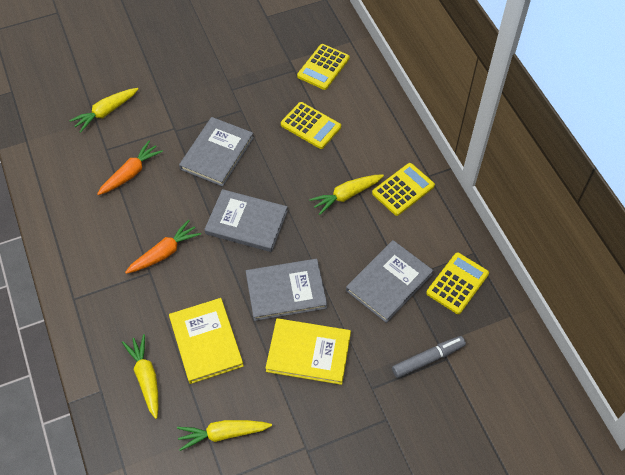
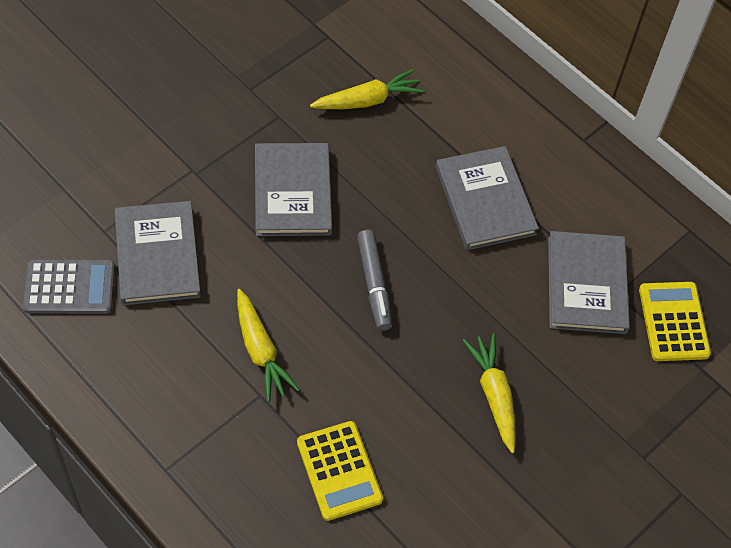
grey calculator: none = 0 -> [23,259,115,314] = 1
orange carrot: [97,141,163,195] [125,220,201,274] = 2 -> none = 0
yellow book: [169,298,244,384] [265,318,351,385] = 2 -> none = 0
yellow calculator: [281,102,341,149] [297,44,349,90] [372,163,435,216] [426,253,489,314] = 4 -> [297,421,383,521] [639,282,711,361] = 2
yellow carrot: [69,88,138,133] [122,334,158,419] [177,420,272,451] [309,175,384,215] = 4 -> [237,289,300,402] [310,69,424,109] [463,333,516,453] = 3

